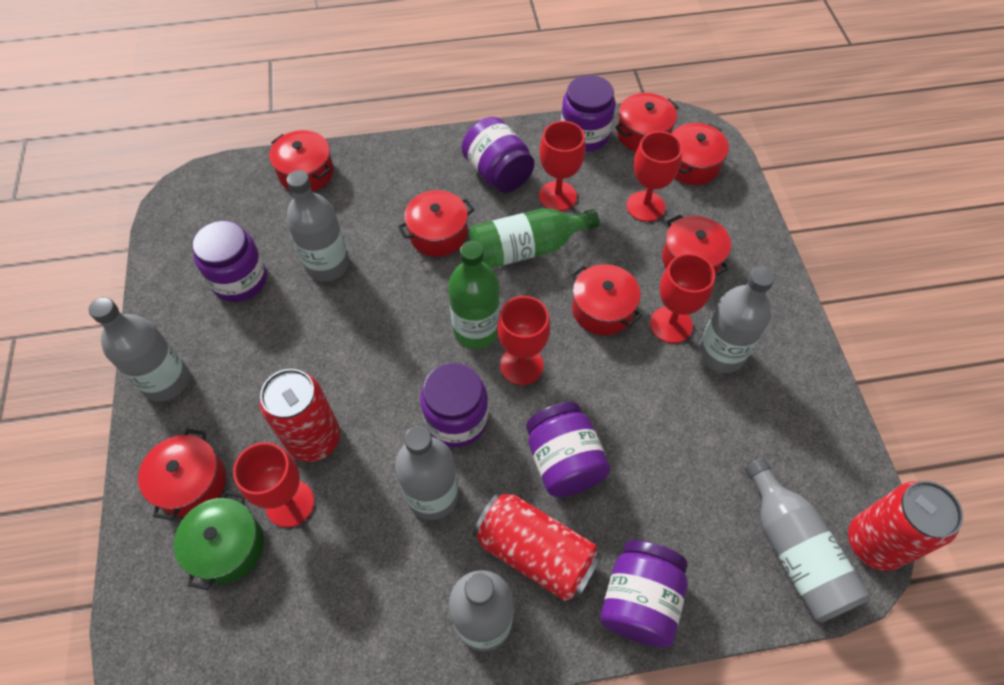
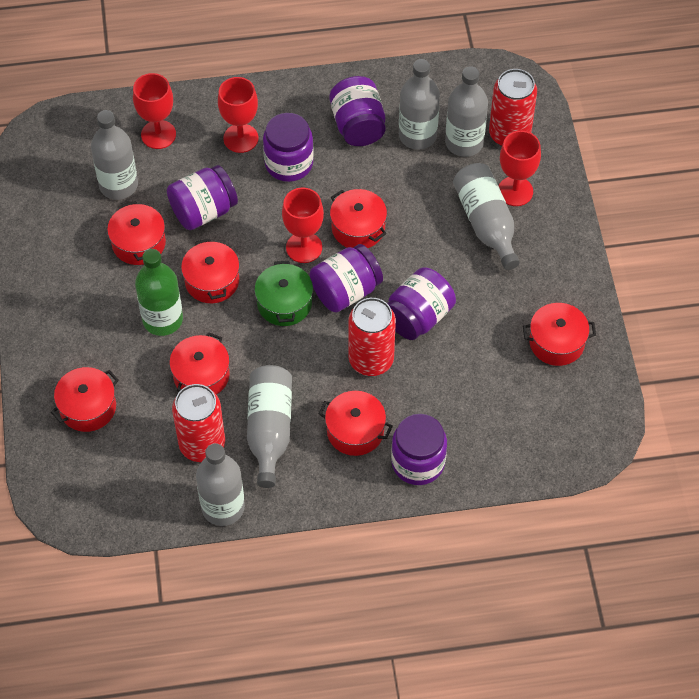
green bottle: [448,241,500,349] [469,208,599,268] = 2 -> [135,249,183,336] = 1
red goblet: [233,442,314,527] [497,296,550,385] [539,121,585,211] [626,131,683,222] [650,253,715,343] = 5 -> [133,73,176,149] [218,77,258,153] [282,188,324,263] [499,131,541,206] = 4

